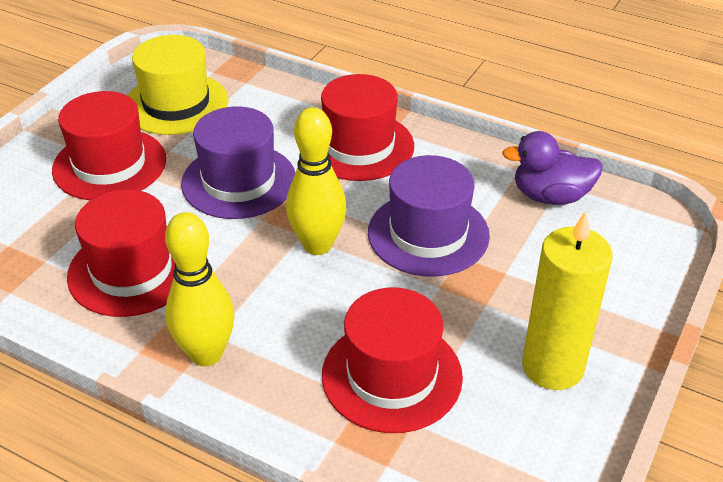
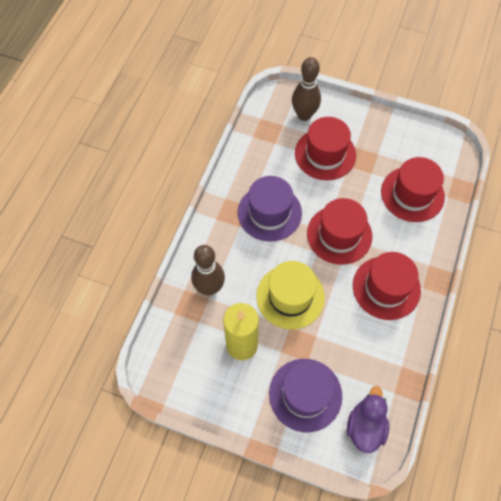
brown bowling pin: none = 0 -> [191,245,225,295] [292,57,321,121] = 2
yellow bowling pin: [165,212,234,366] [286,107,346,255] = 2 -> none = 0

